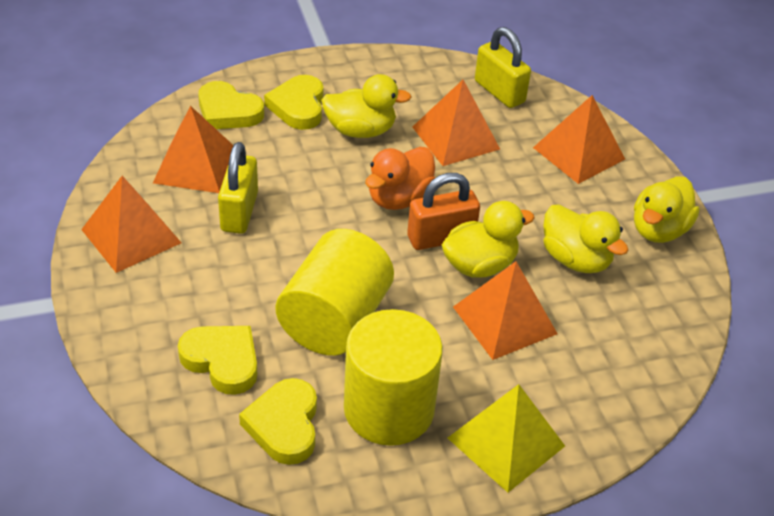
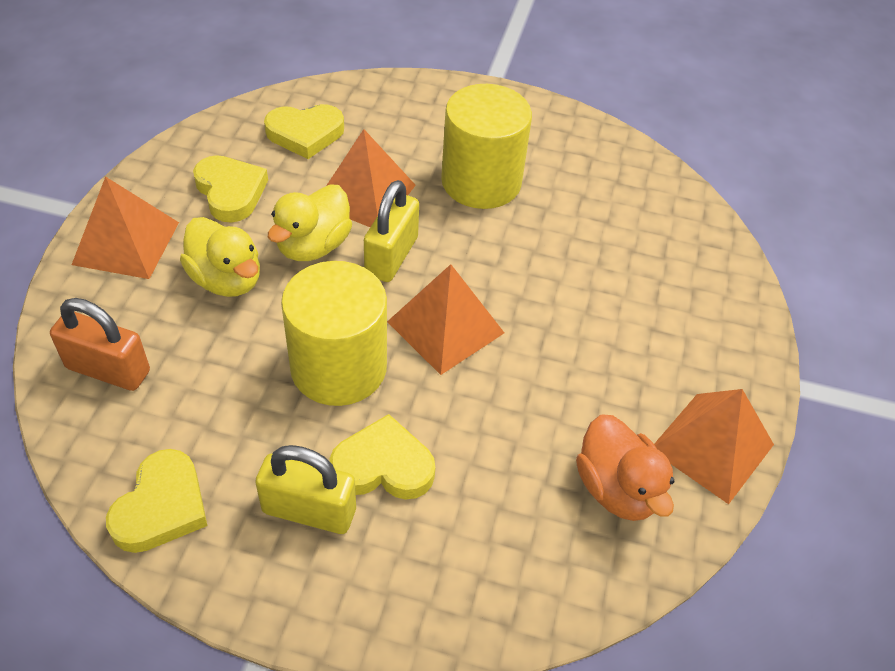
orange pyramid: [81,176,181,273] [153,106,233,193] [412,80,500,166] [453,261,558,360] [533,95,625,184] = 5 -> [72,176,179,279] [326,129,416,227] [387,264,504,375] [654,389,774,504] = 4
yellow duck: [321,74,411,138] [442,201,534,278] [543,204,628,273] [634,176,700,243] = 4 -> [180,217,260,297] [268,184,352,261] = 2
yellow pyramid: [448,384,565,493] = 1 -> none = 0

